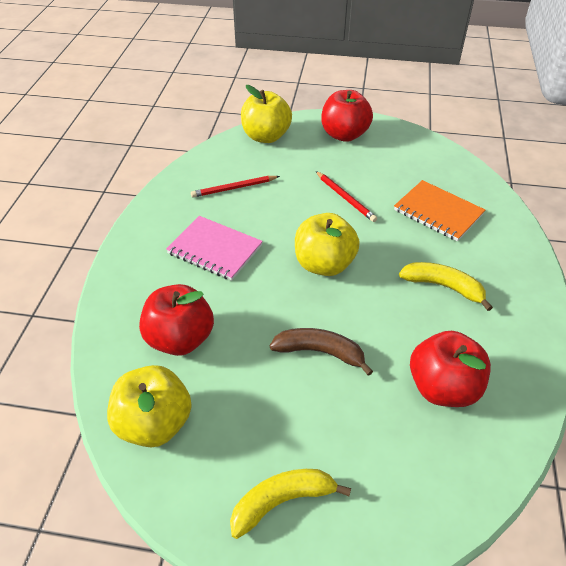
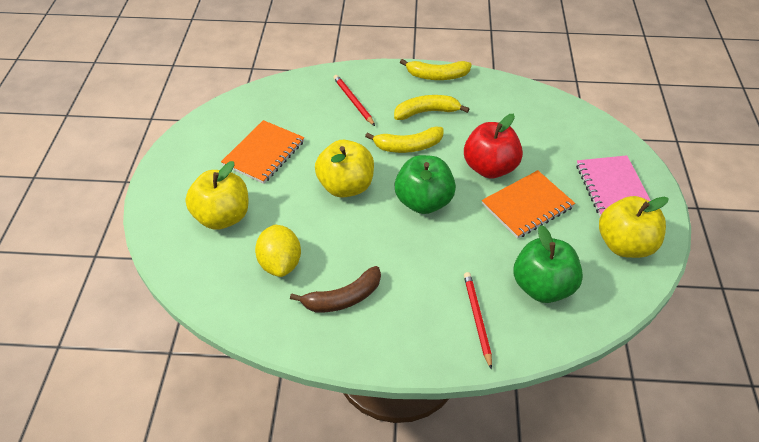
green apple: none = 0 -> [394,155,456,214] [514,225,583,303] = 2
orange notebook: [394,180,485,242] = 1 -> [221,120,304,184] [482,170,575,239] = 2
red apple: [139,284,214,356] [321,90,373,142] [410,331,491,407] = 3 -> [464,114,523,178] = 1
yellow banana: [230,469,351,539] [399,262,493,311] = 2 -> [365,127,444,153] [394,95,469,120] [400,59,472,80] = 3
yellow lemon: none = 0 -> [255,224,301,277] = 1

